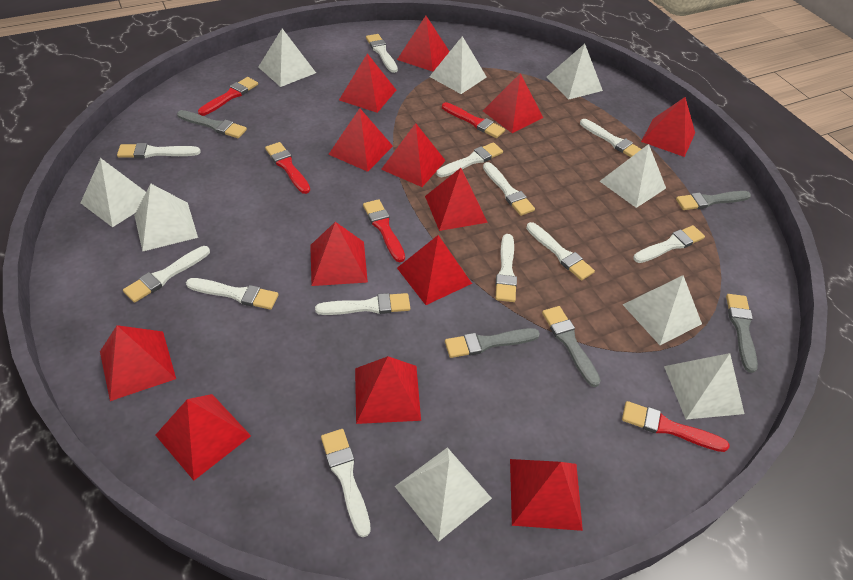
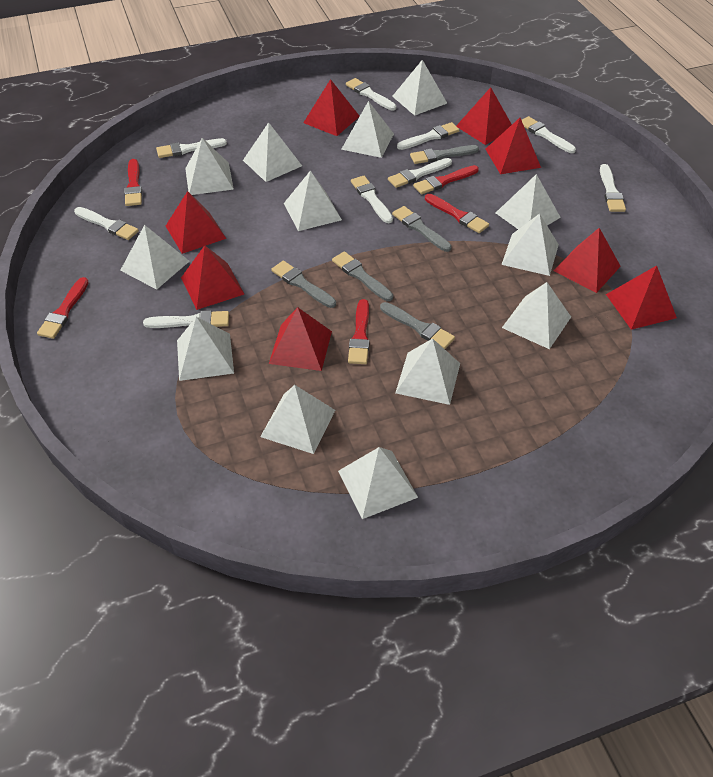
red pyramid: [100,325,176,401] [156,394,251,480] [310,222,368,286] [328,108,393,172] [339,53,396,113] [355,356,421,424] [381,123,446,187] [397,16,450,72] [397,235,472,305] [425,168,488,231] [483,73,543,133] [510,459,583,531] [641,97,695,157] = 13 -> [166,191,227,254] [181,245,244,310] [269,307,332,371] [303,79,360,136] [456,87,512,145] [485,118,541,174] [553,228,621,293] [606,265,677,330] = 8
white brush: [117,143,201,158] [123,246,210,303] [186,278,278,310] [315,293,410,315] [321,429,371,537] [366,34,398,73] [437,142,503,177] [483,162,535,216] [495,234,517,302] [526,222,595,281] [580,119,641,157] [633,225,705,263] = 12 -> [74,207,139,240] [143,310,229,328] [156,138,227,158] [346,78,396,110] [351,176,393,223] [388,158,452,188] [397,122,460,150] [522,116,576,153] [600,164,626,212] = 9
white pyramid: [81,158,146,227] [134,183,198,252] [259,29,316,87] [395,447,492,542] [429,36,487,94] [547,44,603,100] [600,144,666,208] [622,275,702,345] [664,353,744,420] = 9 -> [120,225,189,290] [177,317,234,381] [185,138,234,195] [243,122,302,182] [260,385,335,454] [284,171,342,231] [338,447,418,519] [341,101,394,158] [392,60,447,116] [395,338,460,405] [496,174,561,229] [501,213,559,276] [502,282,571,349] = 13

